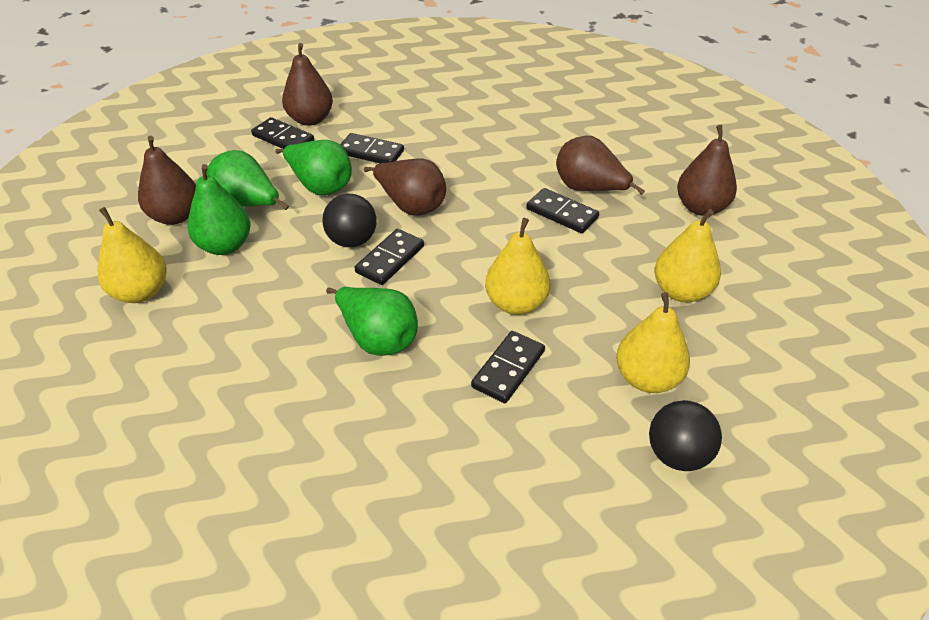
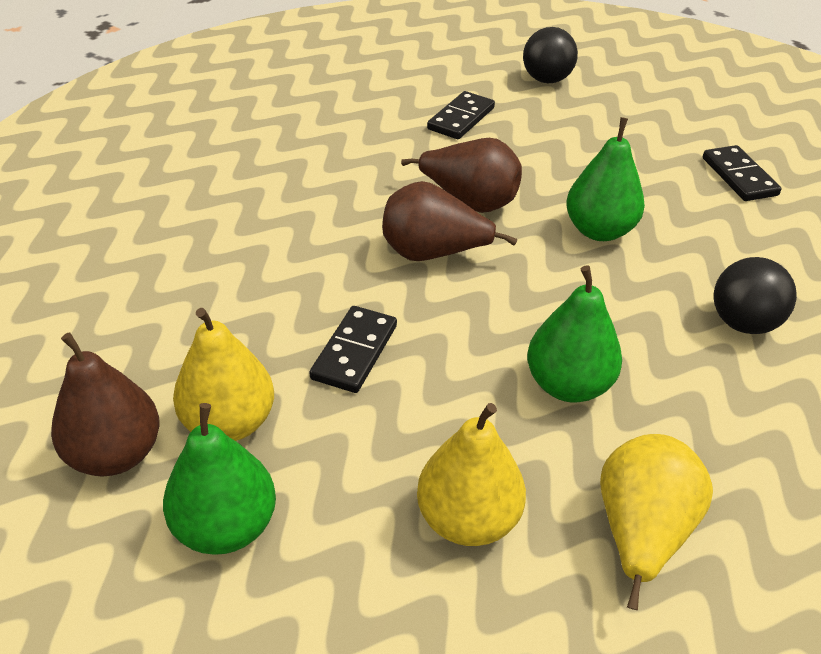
black domino: [251,117,314,149] [340,133,404,163] [354,229,424,285] [471,331,545,403] [526,188,599,233] = 5 -> [309,306,397,393] [427,91,495,139] [703,145,782,201] = 3
brown pear: [138,136,196,225] [282,43,333,126] [364,158,446,216] [556,136,645,195] [677,125,737,216] = 5 -> [51,332,160,477] [382,181,517,261] [401,138,522,213] = 3
green pear: [188,164,250,255] [206,150,289,210] [275,140,352,195] [326,287,418,356] = 4 -> [163,403,276,555] [527,265,622,402] [566,117,645,241] = 3
yellow pear: [98,207,167,303] [485,218,550,315] [616,292,690,393] [654,209,721,302] = 4 -> [173,308,274,441] [417,403,526,546] [600,434,713,610] = 3

